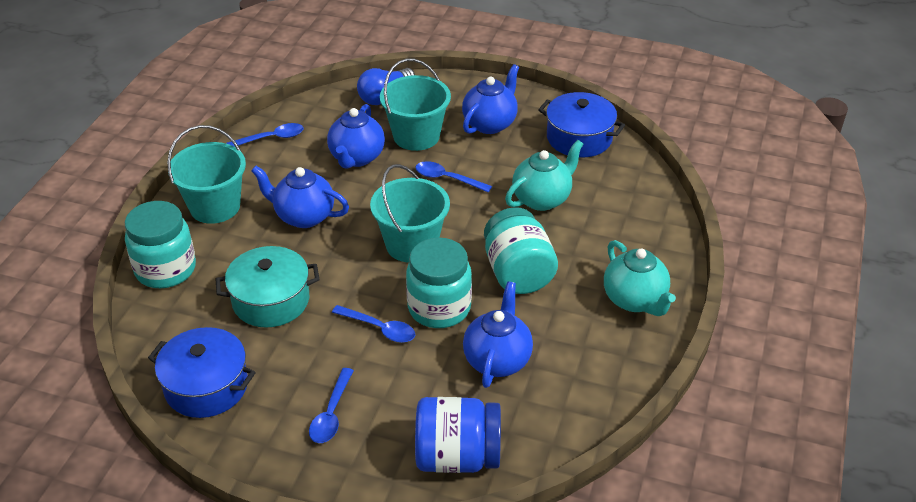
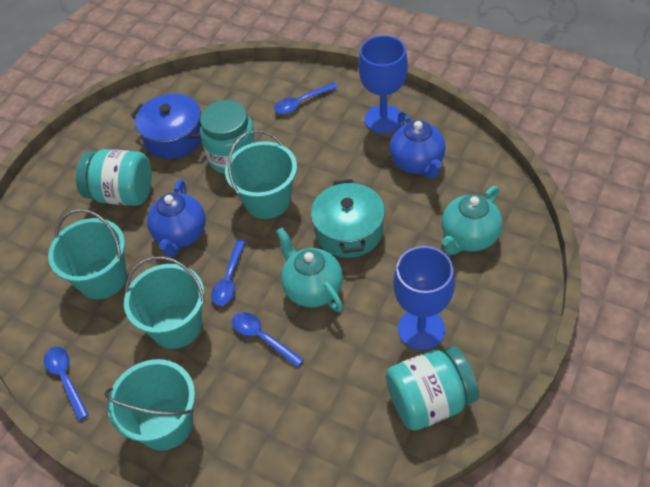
blue goblet: none = 0 -> [358,35,408,134] [393,246,455,350] = 2
blue jar: [415,397,501,473] = 1 -> none = 0
blue light bulb: [357,68,415,105] = 1 -> none = 0
blue pot: [148,327,256,418] [538,92,625,157] = 2 -> [131,94,202,159] = 1
blue teapot: [251,166,349,228] [327,104,385,169] [462,64,519,134] [463,281,533,388] = 4 -> [147,179,206,257] [390,112,446,178] = 2
turquoise bucket: [167,125,246,224] [370,164,450,263] [380,59,451,151] = 3 -> [48,209,127,299] [105,359,195,451] [124,256,205,349] [225,130,297,219] = 4

